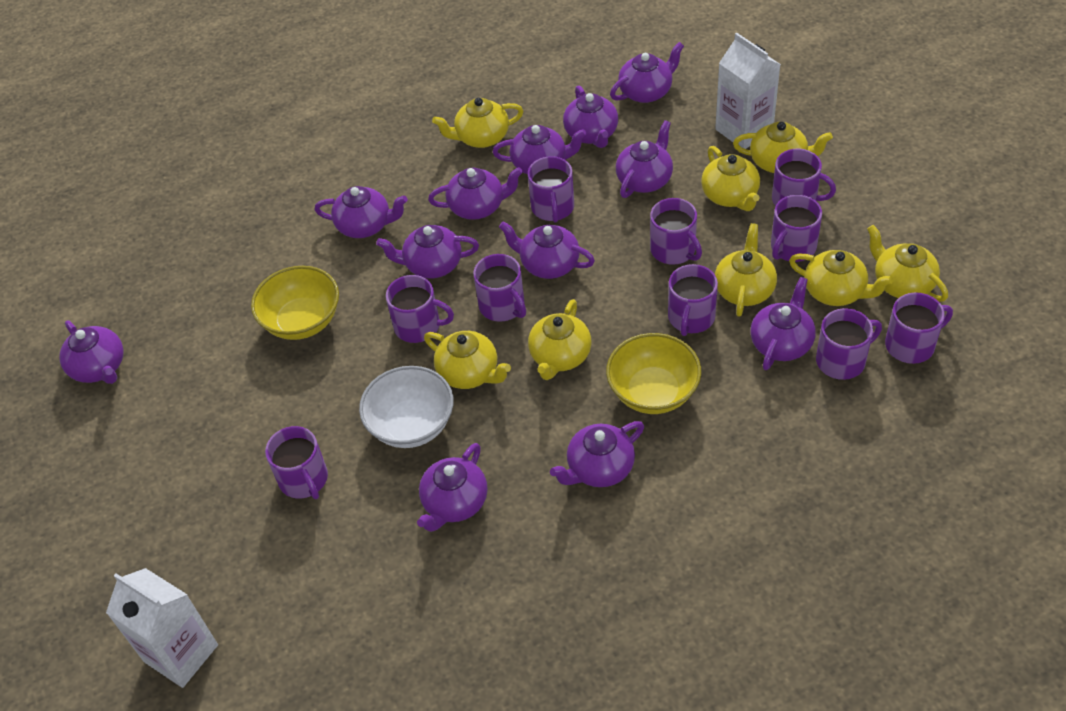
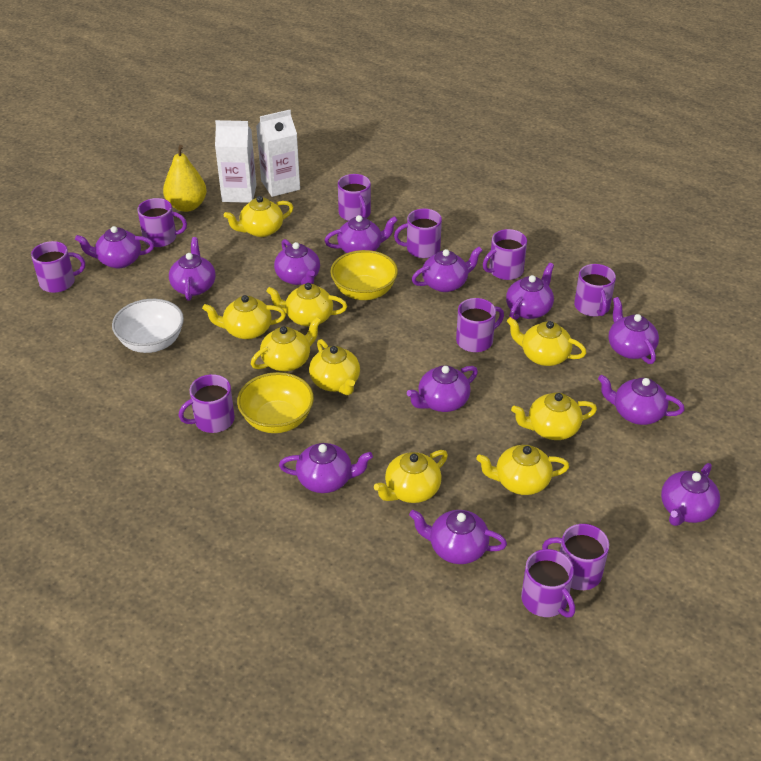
yellow pear: none = 0 -> [163,145,207,212] = 1
yellow teapot: [424,331,511,389] [432,98,523,148] [528,299,592,380] [701,146,760,211] [715,223,777,317] [733,122,833,173] [789,250,893,306] [867,225,948,302] = 8 -> [202,295,286,339] [224,196,293,237] [251,317,321,372] [266,283,347,327] [309,339,360,395] [374,450,448,503] [476,445,569,495] [507,317,587,366] [511,392,597,440] = 9

